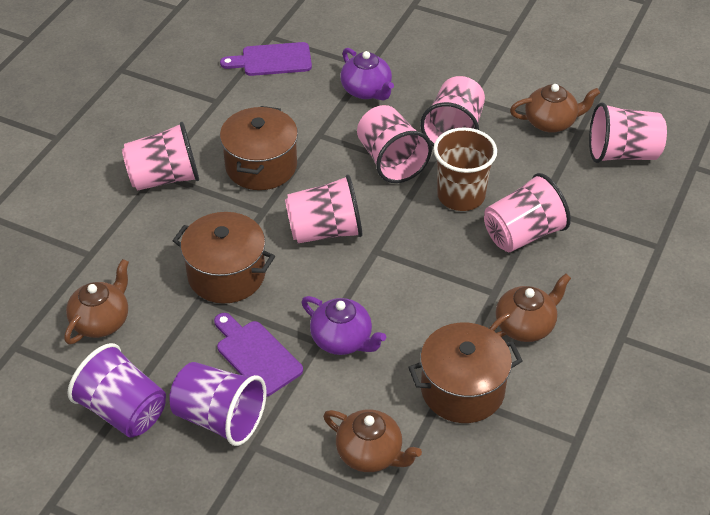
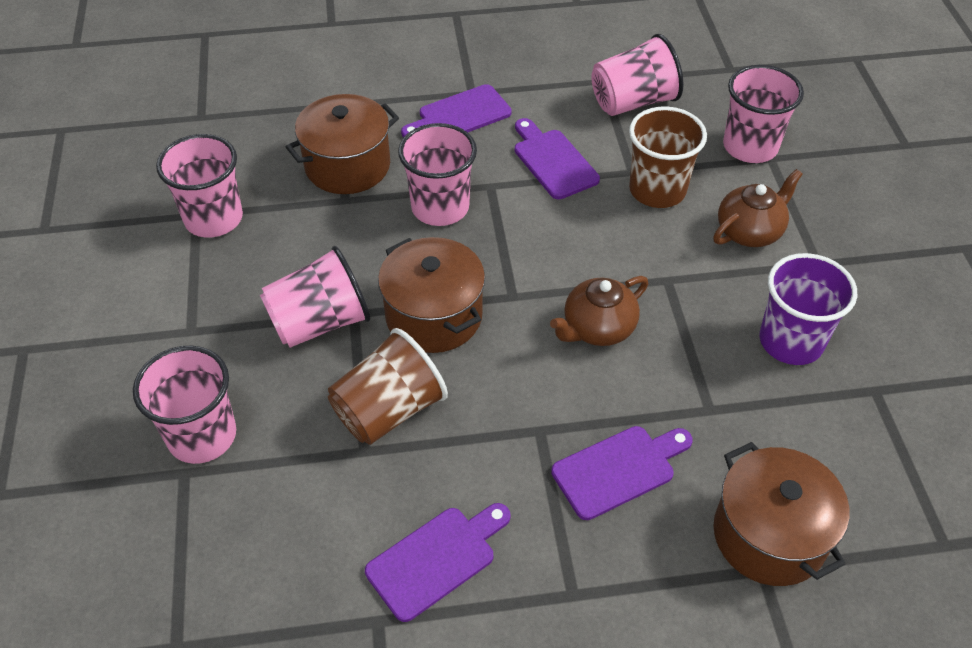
brown cup: [433,127,497,211] = 1 -> [328,328,448,445] [629,106,707,208] = 2
brown teapot: [64,259,129,344] [323,409,422,472] [489,274,571,342] [510,84,600,133] = 4 -> [550,276,648,346] [713,169,803,247] = 2
purple cup: [67,343,166,438] [169,362,267,446] = 2 -> [759,253,857,365] = 1
purple cutting board: [214,313,303,397] [220,42,312,76] = 2 -> [365,503,511,622] [401,84,512,137] [515,118,600,200] [551,426,693,520] = 4
purple teapot: [301,296,386,355] [340,48,394,101] = 2 -> none = 0

